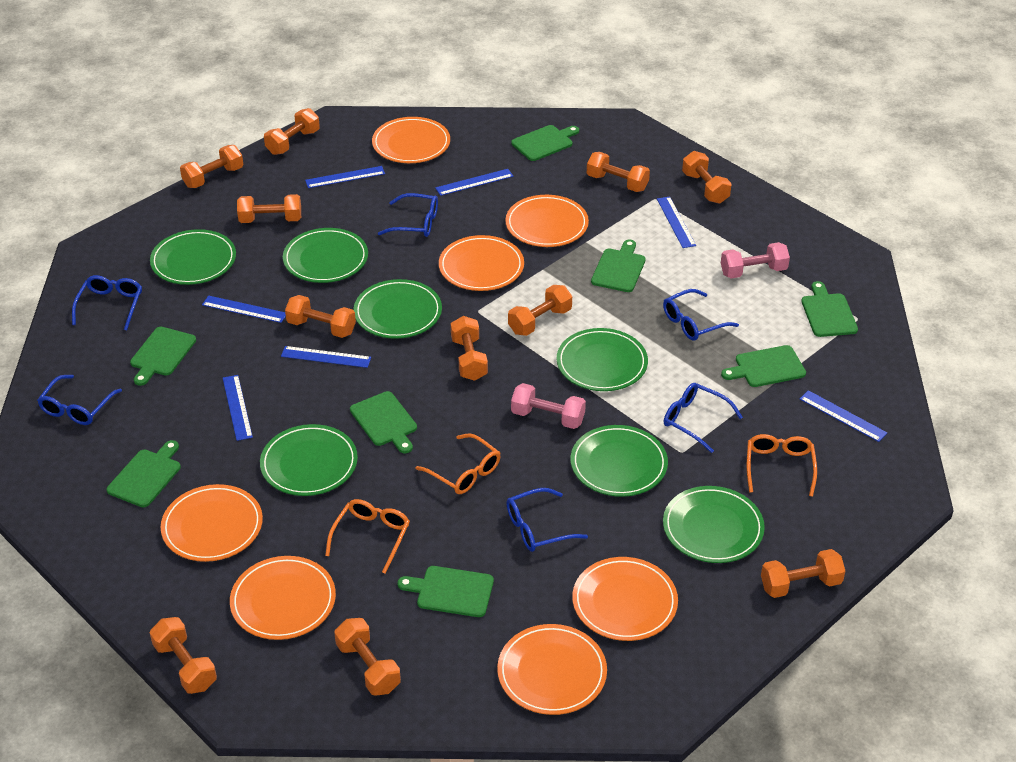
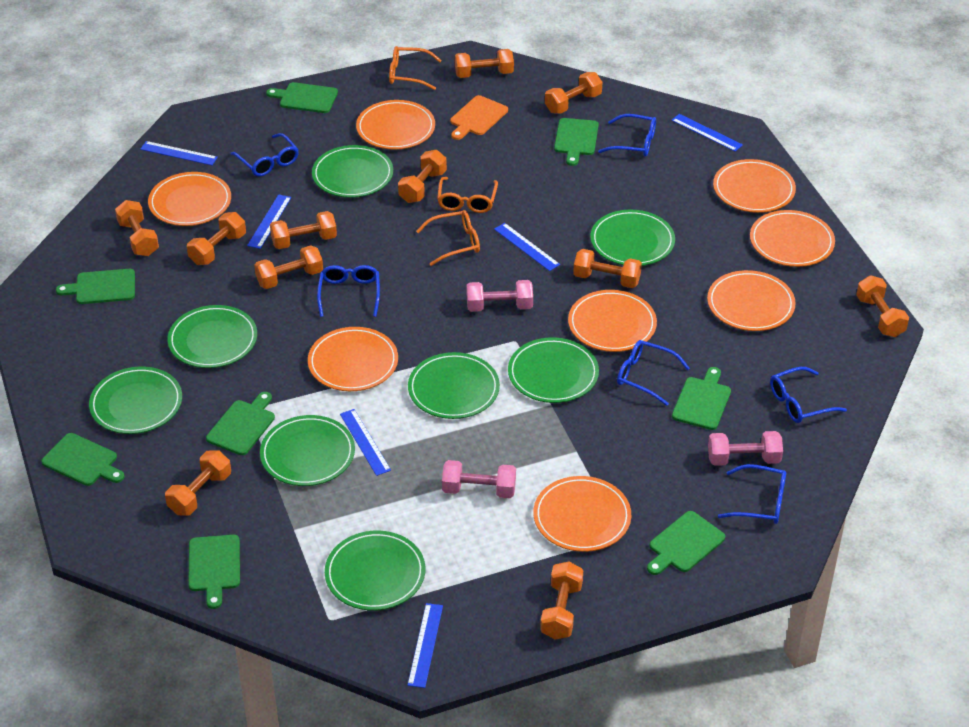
blue ruler: [202,295,286,323] [223,375,253,441] [281,346,371,368] [305,166,385,188] [435,169,513,196] [657,196,696,248] [800,390,887,442] = 7 -> [140,141,218,165] [247,194,291,249] [340,409,391,476] [407,603,443,688] [494,223,560,271] [671,114,743,152] = 6
green plate: [150,229,236,285] [260,424,358,496] [283,228,368,283] [354,279,442,339] [557,328,648,391] [571,425,668,497] [663,486,765,563] = 7 -> [89,366,182,434] [167,305,257,368] [260,415,355,486] [312,145,393,198] [325,531,425,611] [408,352,500,419] [508,337,599,403] [591,210,675,266] = 8
orange cutting board: none = 0 -> [450,95,508,140] = 1
orange plate: [161,484,263,562] [230,556,336,640] [372,117,450,163] [439,235,524,291] [497,624,607,715] [505,195,589,247] [572,557,678,641] = 7 -> [148,172,231,226] [308,327,398,391] [356,100,435,150] [533,476,631,552] [568,290,657,352] [707,270,796,331] [713,159,796,213] [750,210,835,267] = 8
pink dumbbell: [511,383,586,429] [721,242,790,278] = 2 -> [442,460,516,498] [466,280,533,312] [708,431,783,466] = 3

